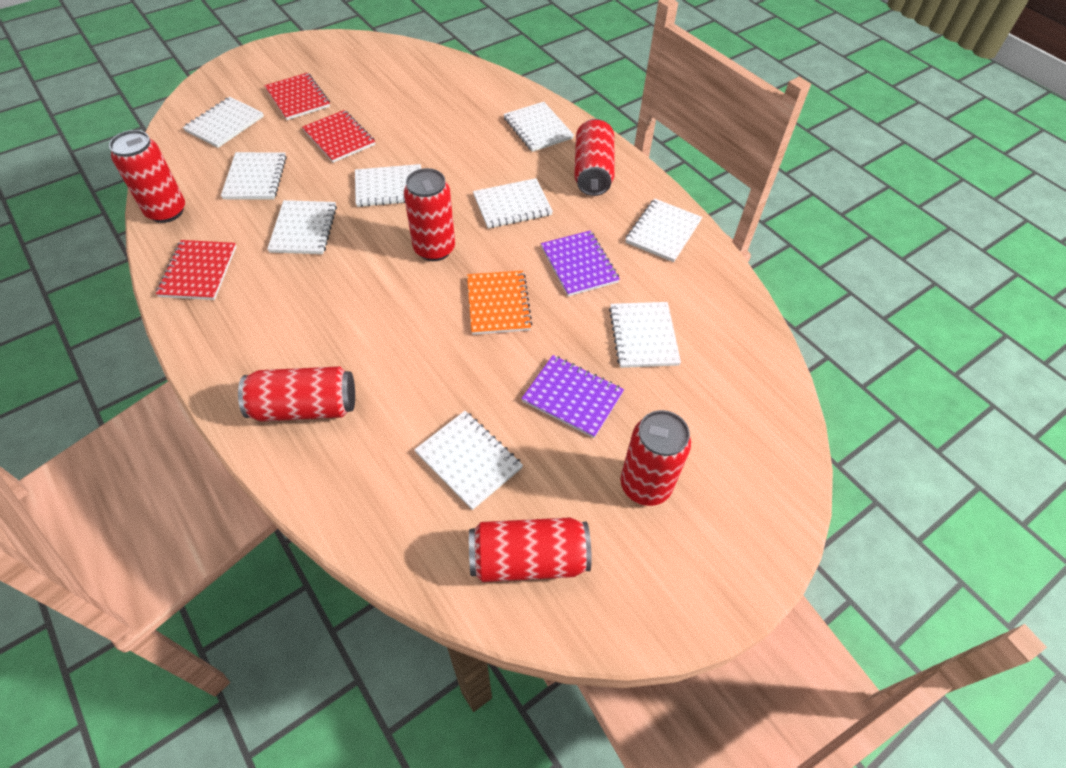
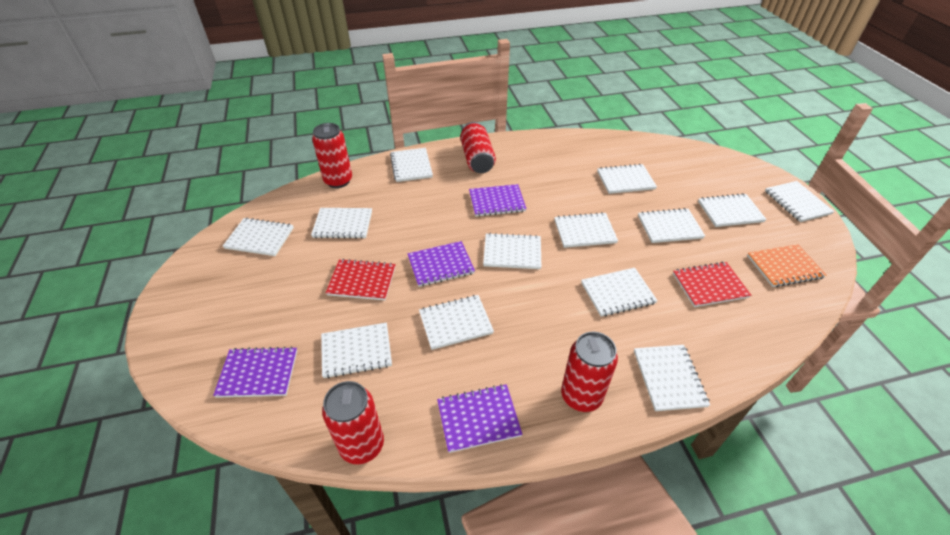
purple notebook: [521,355,624,438] [541,230,620,296] = 2 -> [213,347,297,398] [408,241,475,287] [437,384,522,453] [469,184,527,217] = 4
red can: [109,130,185,223] [238,366,355,422] [404,168,455,261] [469,518,592,582] [574,119,615,196] [620,410,691,506] = 6 -> [312,123,352,188] [322,381,384,464] [460,122,496,173] [561,332,618,412] = 4
red notebook: [156,240,236,300] [265,73,330,120] [302,110,375,163] = 3 -> [326,259,396,300] [673,262,751,307] = 2
white notebook: [183,97,264,148] [221,152,287,199] [267,200,337,254] [355,164,421,207] [414,411,523,510] [473,178,553,229] [503,102,574,152] [609,302,681,368] [625,199,702,262] = 9 -> [223,218,294,256] [311,208,372,239] [321,322,392,379] [390,148,433,182] [419,295,494,350] [483,233,541,269] [554,212,618,248] [581,268,658,317] [597,164,657,194] [634,345,710,411] [638,208,705,243] [698,193,767,227] [765,181,834,222] = 13

